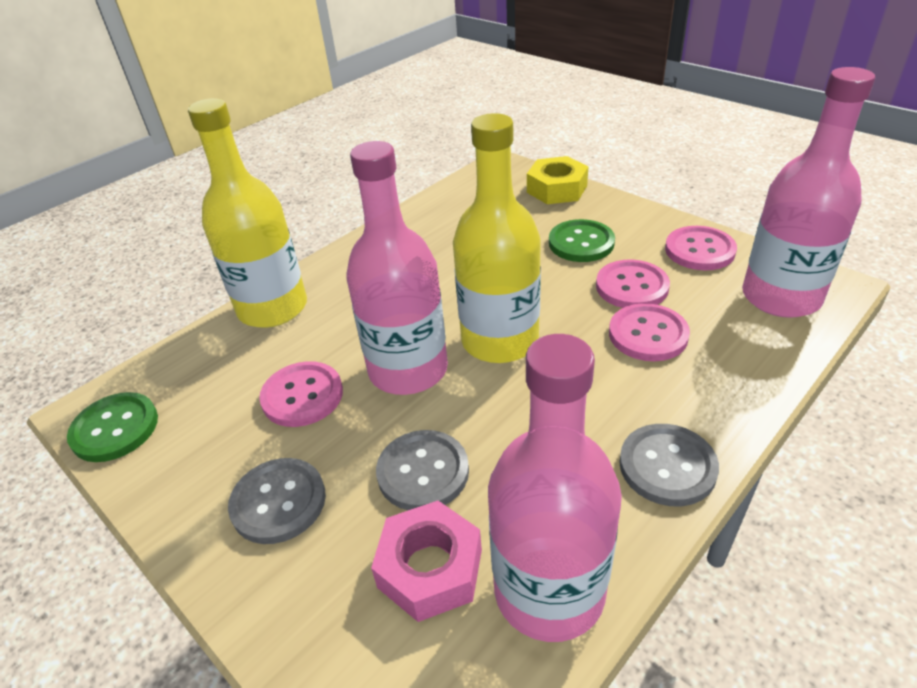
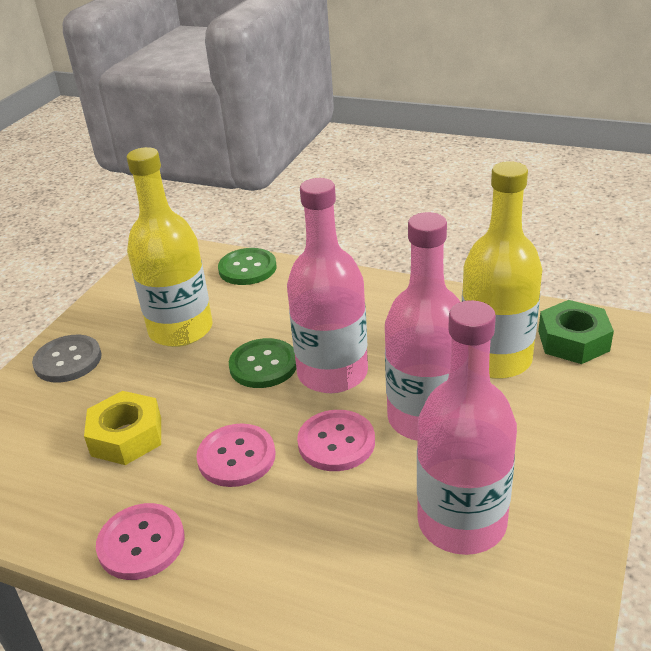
green nut: none = 0 -> [538,300,614,364] = 1
grey button: [228,458,326,544] [376,430,469,510] [619,424,719,506] = 3 -> [32,335,102,383] = 1
pink button: [259,361,343,427] [596,259,670,308] [609,303,690,361] [665,226,737,270] = 4 -> [96,503,185,580] [196,424,275,487] [297,410,375,471] = 3
pink nut: [371,501,482,622] = 1 -> none = 0

